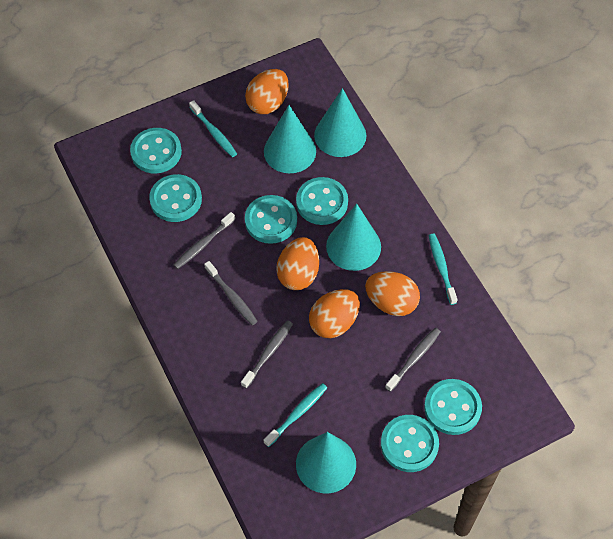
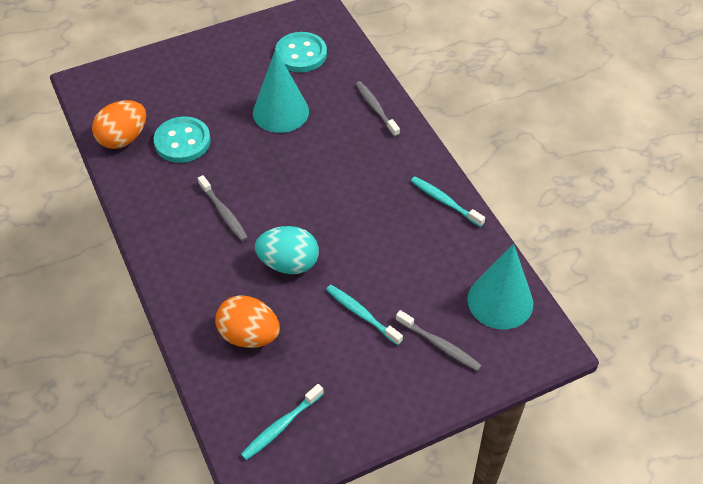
grey toothbrush: [174,212,235,269] [204,261,258,325] [241,320,293,389] [385,328,441,392] = 4 -> [198,175,248,241] [355,81,400,137] [396,310,482,372] = 3
orange egg: [245,69,289,114] [276,237,319,290] [309,289,360,338] [365,271,420,316] = 4 -> [92,100,146,149] [215,295,280,348] = 2
turquoise button: [130,128,182,173] [149,174,202,222] [245,195,297,244] [296,177,348,225] [381,415,439,472] [424,379,482,435] = 6 -> [154,116,211,163] [275,32,327,72] = 2
turquoise cone: [264,105,316,173] [296,432,356,493] [314,88,366,157] [326,204,381,271] = 4 -> [253,49,309,133] [467,244,533,330] = 2
turquoise egg: none = 0 -> [255,226,319,274] = 1

